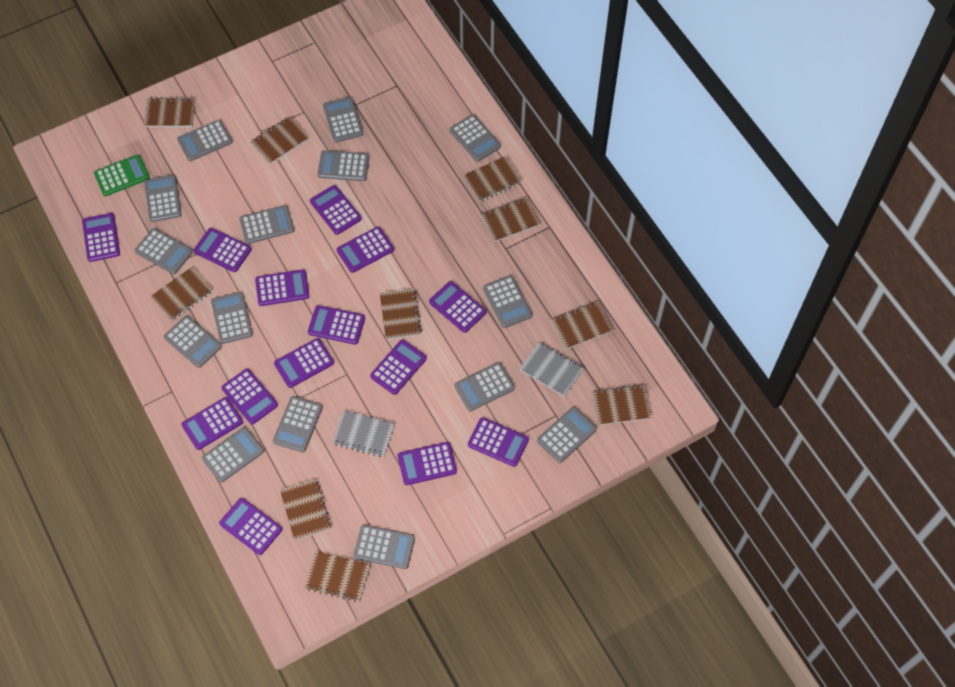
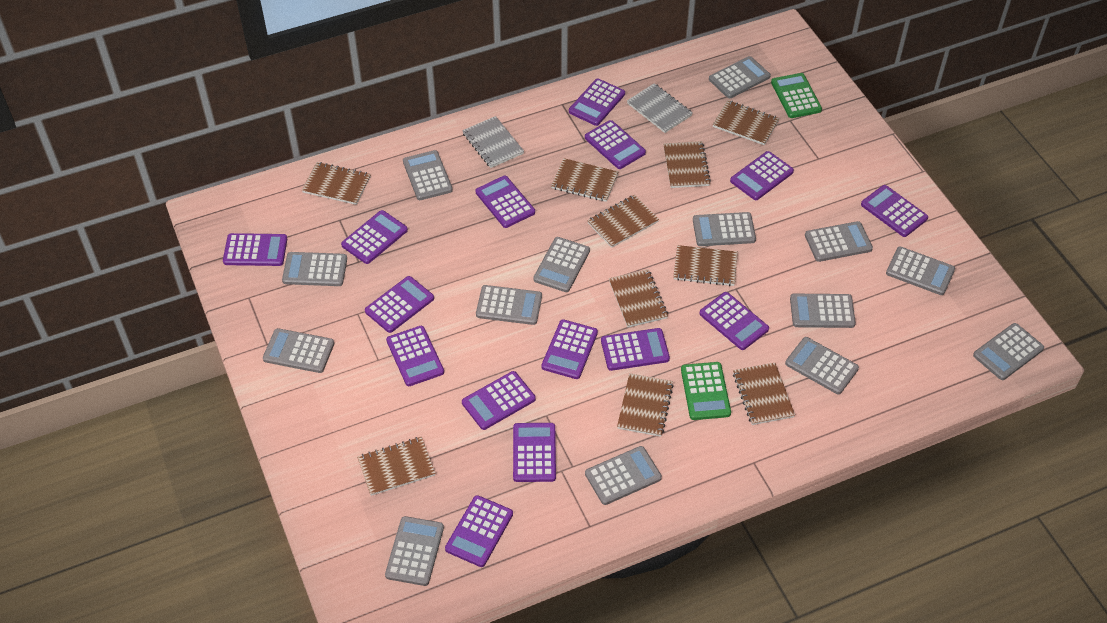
green calculator: [94,155,150,196] = 1 -> [681,362,731,420] [771,73,822,118] = 2
grey calculator: [135,228,193,274] [144,175,182,222] [164,316,222,368] [177,120,233,161] [202,427,264,483] [211,292,253,344] [239,205,294,244] [273,396,323,452] [318,150,369,181] [323,97,363,142] [354,525,415,569] [450,114,501,162] [454,362,515,411] [483,275,532,328] [537,407,597,463] = 15 -> [263,328,334,373] [282,252,347,286] [385,516,444,586] [403,150,453,200] [476,285,542,325] [533,237,590,292] [585,446,662,505] [693,212,756,246] [709,56,771,98] [785,337,859,394] [790,294,856,328] [805,221,873,262] [886,247,955,295] [973,323,1044,380] = 14
purple calculator: [82,213,120,262] [181,397,243,450] [194,228,252,272] [219,498,282,555] [221,368,278,424] [255,269,309,306] [274,338,334,388] [308,305,365,345] [310,185,362,235] [336,227,394,273] [370,339,427,395] [398,442,457,485] [429,281,486,333] [468,417,529,467] = 14 -> [223,233,287,266] [341,210,408,264] [365,276,434,333] [386,326,444,386] [445,495,513,567] [462,371,536,430] [476,176,535,228] [513,423,556,482] [541,319,598,379] [569,79,625,126] [585,120,646,169] [601,328,670,371] [699,292,769,350] [730,151,794,200] [861,185,928,237] = 15

